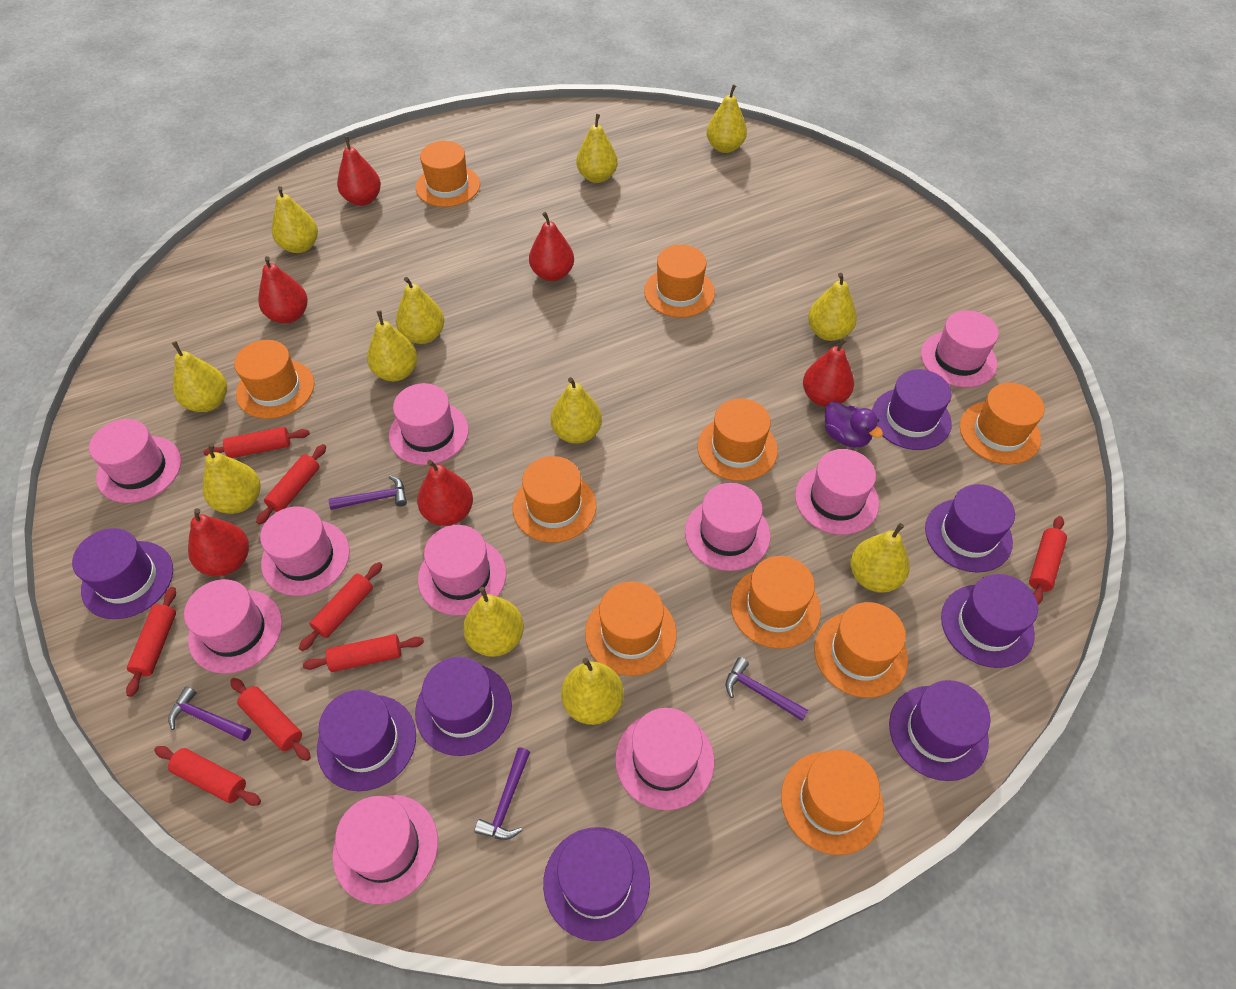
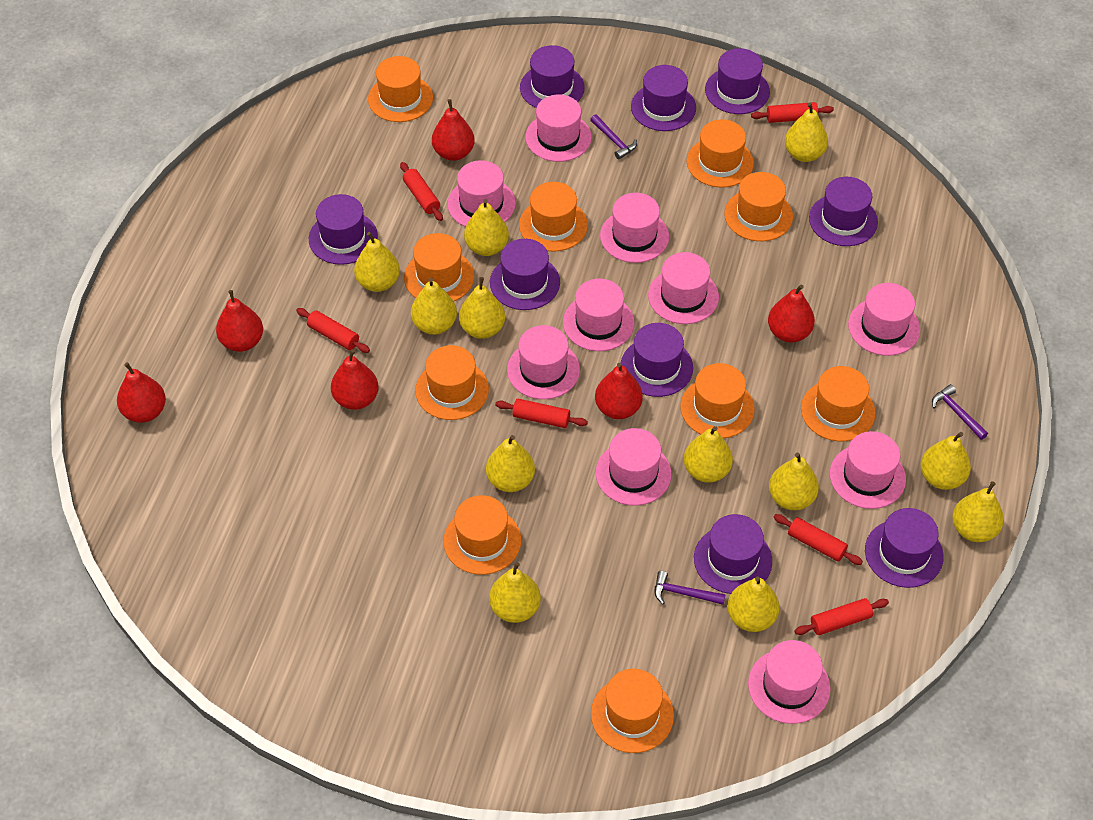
purple duck: [825,401,883,448] = 1 -> none = 0
purple hammer: [168,686,251,741] [329,475,407,510] [474,747,530,840] [726,657,808,721] = 4 -> [590,114,637,160] [655,571,726,605] [932,384,988,440] = 3
purple hat: [72,528,173,619] [317,690,416,791] [415,657,512,756] [543,827,650,941] [872,369,952,450] [889,680,990,781] [925,484,1015,573] [941,574,1038,668] = 8 -> [309,194,378,265] [490,239,560,310] [520,45,585,108] [621,323,693,397] [631,65,696,131] [694,514,772,594] [705,48,770,114] [809,177,878,246] [865,508,944,588] = 9
red rolling pin: [126,587,176,697] [154,746,261,806] [203,427,310,458] [230,678,311,761] [256,444,326,525] [299,562,382,651] [303,634,424,672] [1029,516,1067,604] = 8 -> [296,308,370,353] [400,162,443,221] [495,399,588,428] [751,102,834,123] [773,514,863,565] [794,598,889,635] = 6

